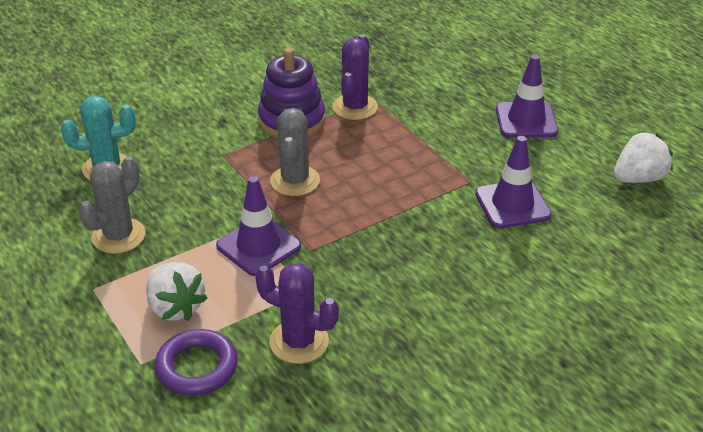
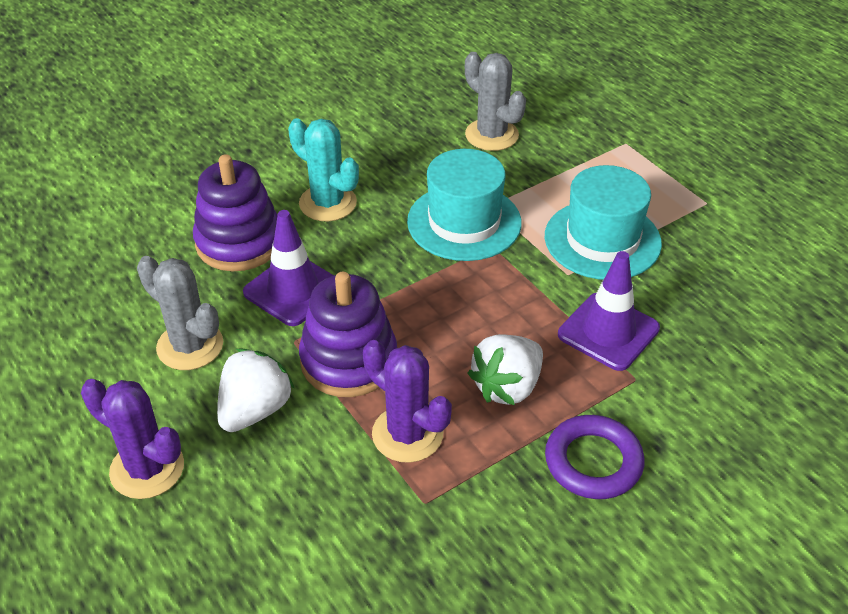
purple stacking toy: [258,48,325,138] = 1 -> [193,154,278,271] [299,272,397,397] = 2
purple traffic cone: [216,176,301,276] [475,136,552,228] [496,55,558,138] = 3 -> [243,210,334,326] [558,251,660,371] = 2
turquoise hat: none = 0 -> [407,149,522,261] [545,165,662,280] = 2

